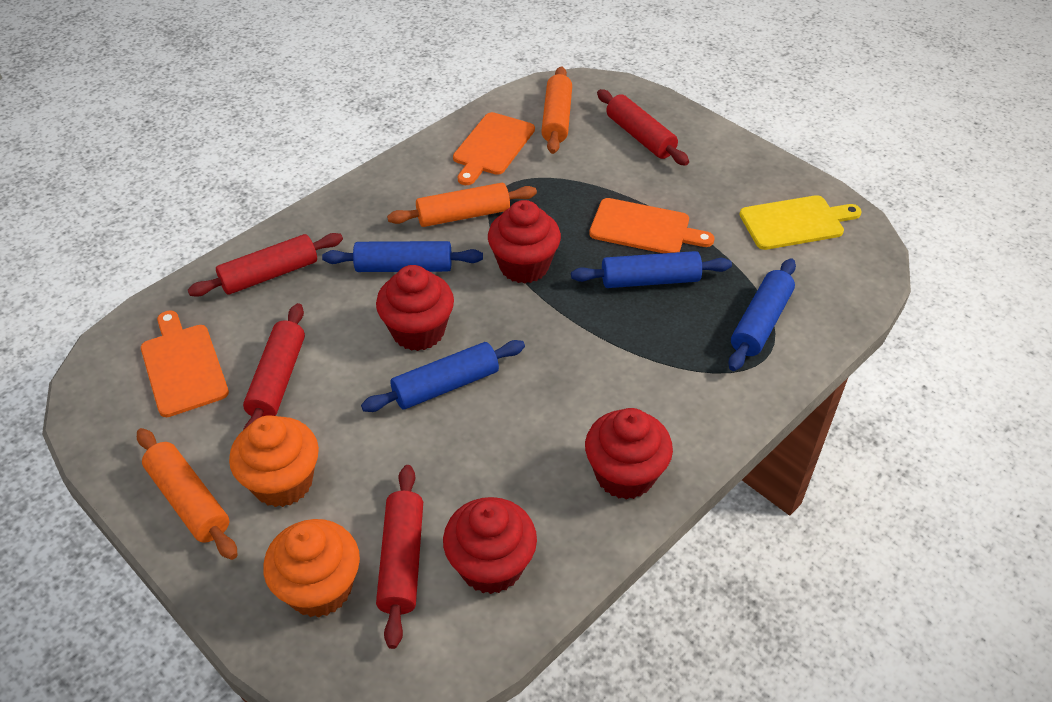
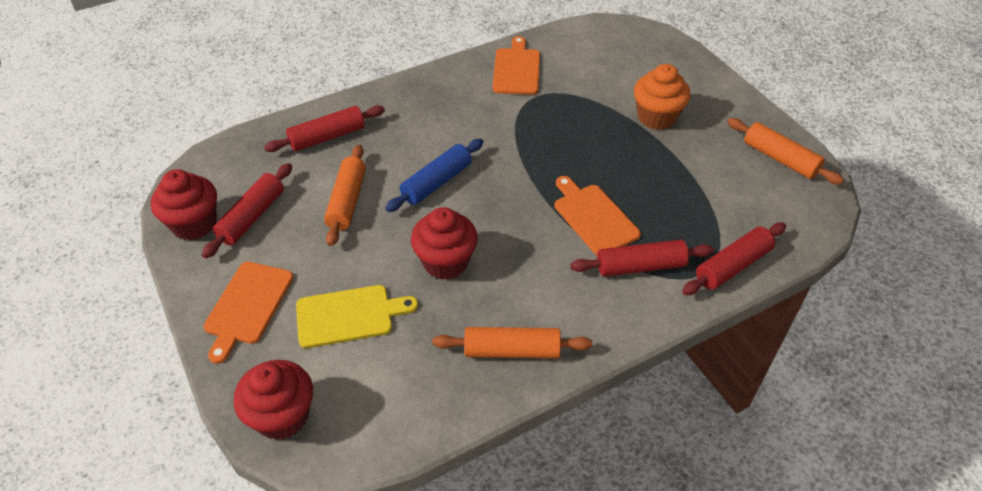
blue rolling pin: [322,241,483,272] [361,340,525,412] [571,251,732,288] [728,258,796,371] = 4 -> [385,139,484,212] = 1
orange cupcake: [229,415,319,507] [263,519,360,617] = 2 -> [634,64,691,130] = 1
red cupcake: [376,265,454,351] [443,497,537,594] [488,200,561,284] [585,408,673,500] = 4 -> [151,169,217,240] [234,360,313,440] [411,207,478,280] = 3

